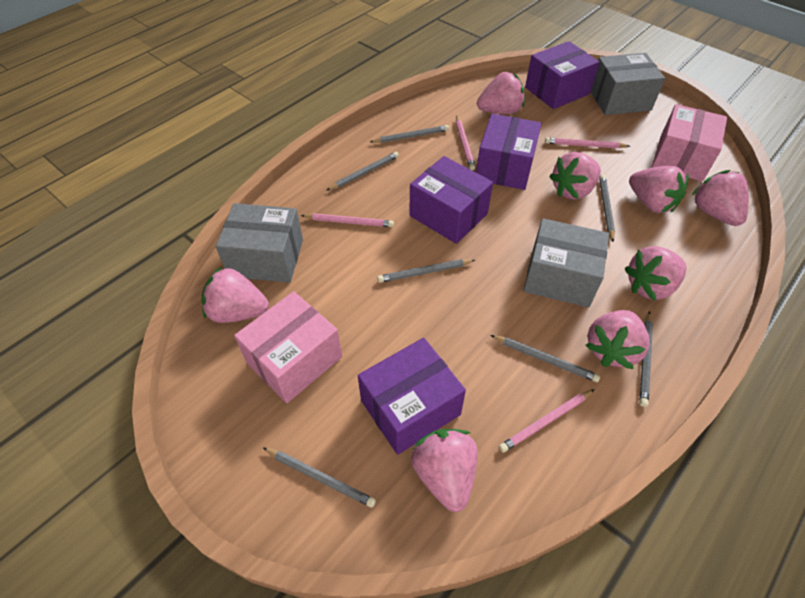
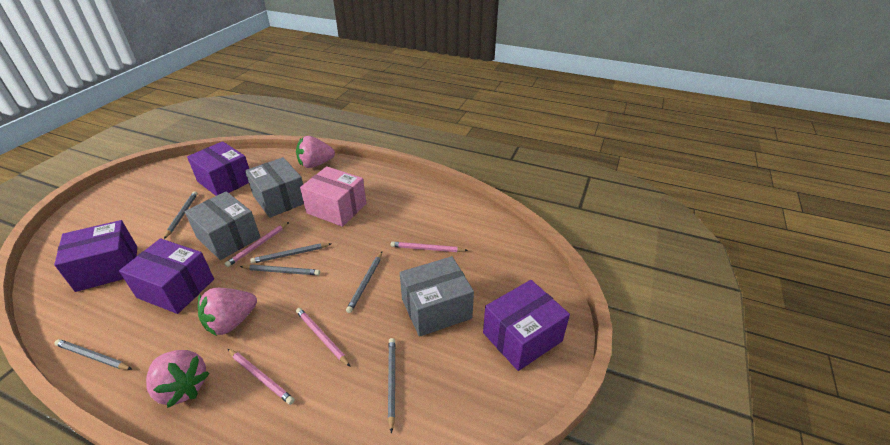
grey pencil: [263,447,376,508] [326,152,399,191] [370,125,449,143] [377,259,475,283] [490,335,600,382] [599,175,615,242] [640,311,653,407] = 7 -> [54,339,132,370] [164,191,197,239] [240,264,320,275] [250,243,332,264] [346,252,382,313] [388,338,395,433] = 6
pink box: [234,291,342,403] [652,104,727,182] = 2 -> [300,166,367,227] = 1
pink strawberry: [202,267,269,323] [411,429,478,512] [477,72,525,114] [549,152,601,200] [585,310,650,369] [625,246,687,301] [629,166,689,213] [692,170,749,226] = 8 -> [146,350,210,408] [198,288,257,336] [296,136,335,168] = 3

